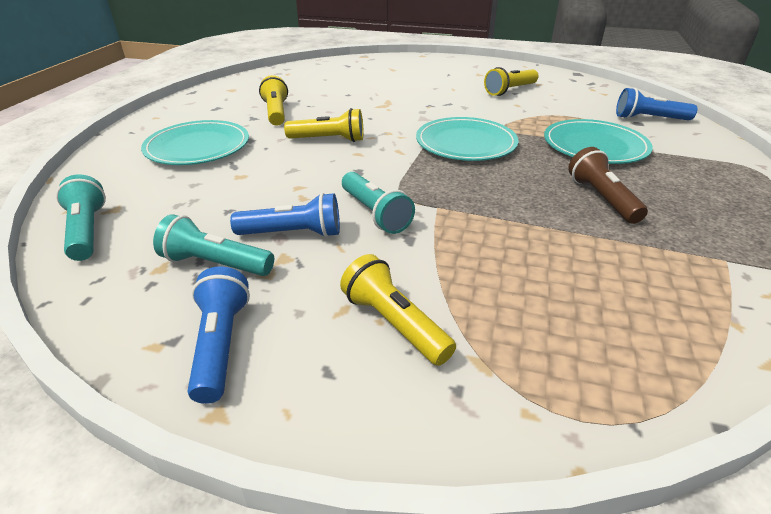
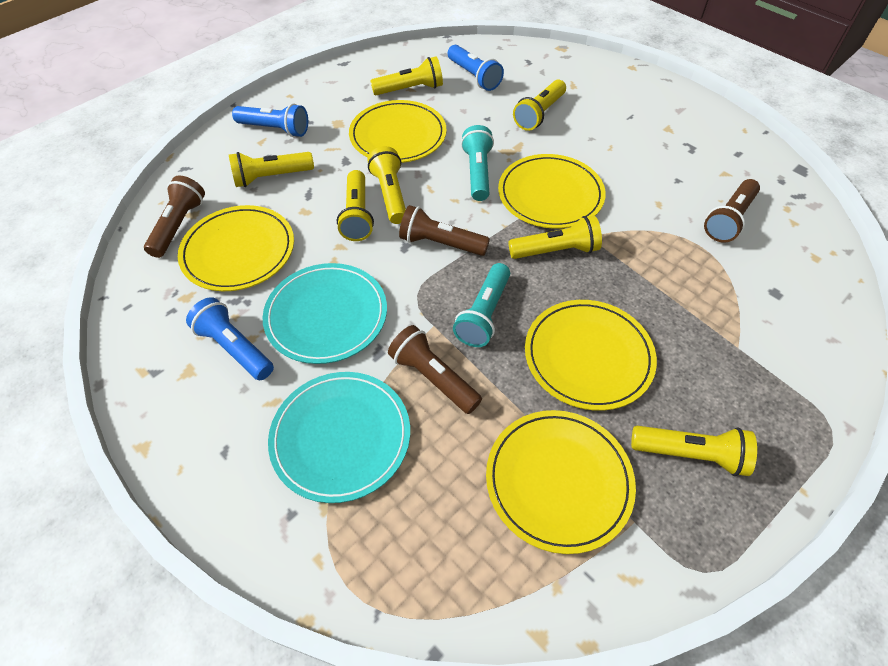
brown flashlight: [568,147,648,224] = 1 -> [144,176,205,258] [388,325,482,414] [399,205,490,256] [704,179,760,242] = 4
turquoise flashlight: [56,174,106,261] [153,214,274,276] [342,172,415,234] = 3 -> [453,263,510,347] [461,125,494,201] = 2
turquoise plate: [141,120,249,165] [416,117,518,161] [544,119,653,164] = 3 -> [263,263,387,364] [268,372,410,503] = 2
yellow flashlight: [259,75,288,126] [284,108,363,142] [340,254,456,366] [484,67,538,96] = 4 -> [229,152,314,187] [337,170,374,241] [367,146,406,224] [370,56,443,95] [509,216,602,259] [513,80,566,131] [631,426,757,476] = 7
yellow plate: none = 0 -> [178,205,294,291] [349,100,447,163] [486,410,636,554] [498,154,606,229] [525,300,657,411] = 5

